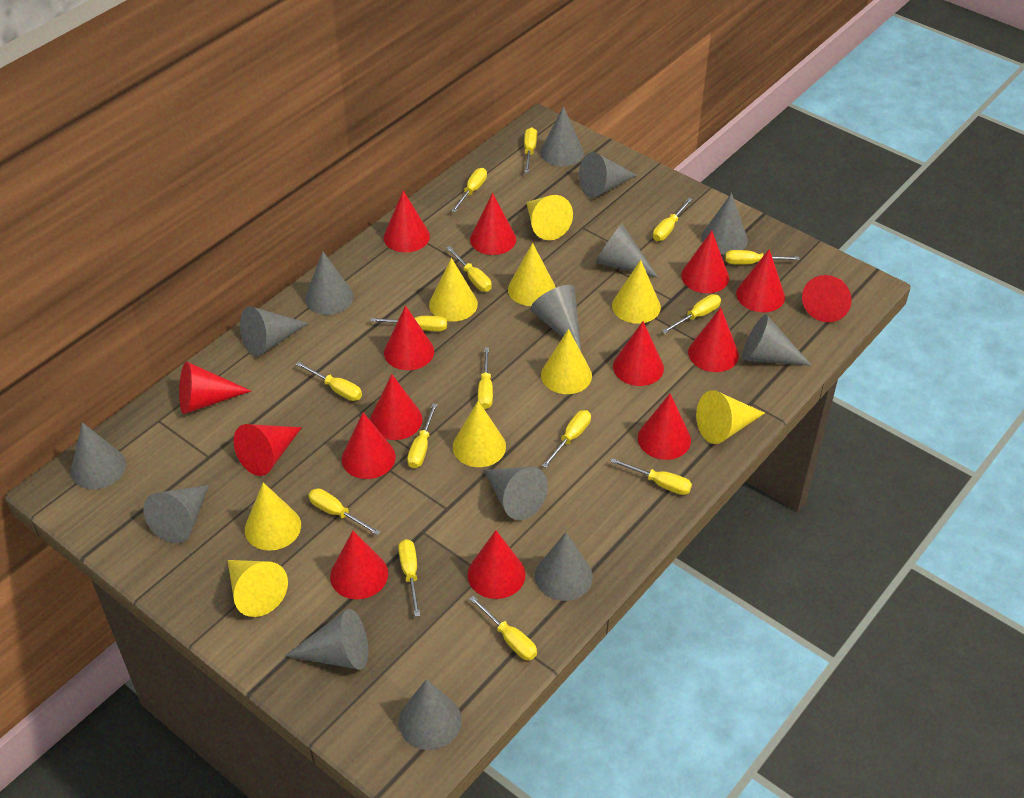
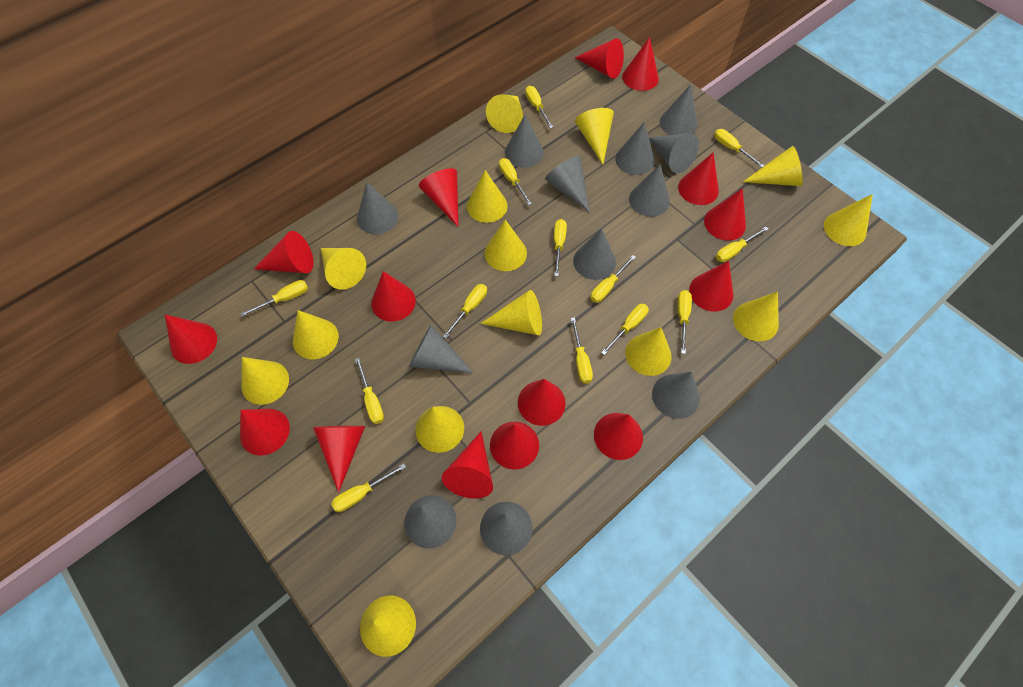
grey cone: [71,422,126,489] [143,485,209,543] [240,306,308,357] [285,609,368,670] [305,252,354,315] [399,679,462,750] [483,467,548,520] [530,285,581,351] [535,532,593,601] [540,106,584,166] [579,152,637,198] [595,223,658,278] [701,193,748,255] [742,315,812,366] = 14 -> [357,182,398,234] [404,495,457,549] [409,325,474,374] [480,502,532,555] [505,115,544,168] [545,156,590,213] [573,228,616,280] [615,122,655,175] [629,164,670,217] [649,133,699,173] [652,372,700,419] [660,84,698,135] = 12
yellow cone: [227,560,288,617] [245,482,301,551] [429,258,478,322] [453,401,506,467] [508,243,556,306] [526,195,573,240] [541,329,592,394] [612,260,661,324] [696,390,765,444] = 9 -> [241,357,289,405] [293,310,339,359] [321,248,366,289] [360,596,416,657] [416,406,464,453] [467,170,508,223] [480,290,542,335] [484,220,527,271] [486,94,523,133] [575,108,614,165] [625,327,672,376] [733,292,779,342] [743,146,803,186] [824,194,873,246] = 14
yellow screwdriver: [296,362,362,401] [309,488,380,535] [370,316,447,331] [398,539,420,617] [407,403,437,468] [446,246,492,292] [451,168,487,212] [469,596,537,660] [478,348,493,409] [524,127,537,173] [542,410,591,468] [610,458,692,495] [653,198,693,241] [662,294,721,334] [725,250,800,265] = 15 -> [240,280,308,317] [331,463,406,512] [355,358,384,424] [442,284,487,339] [499,158,532,205] [525,86,553,128] [554,219,567,276] [571,317,593,383] [591,255,636,303] [601,304,649,355] [677,290,692,354] [714,129,764,167] [716,227,768,262] = 13

